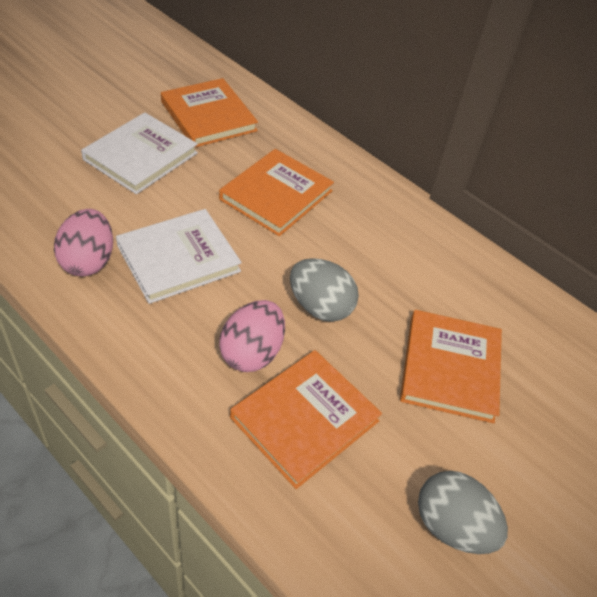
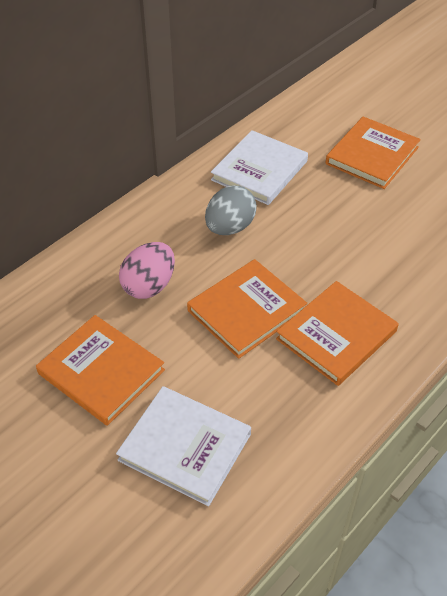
grey egg: [290,258,359,322] [418,471,508,554] = 2 -> [205,186,257,235] = 1
pink egg: [54,209,113,276] [219,300,285,372] = 2 -> [119,242,175,299] = 1

